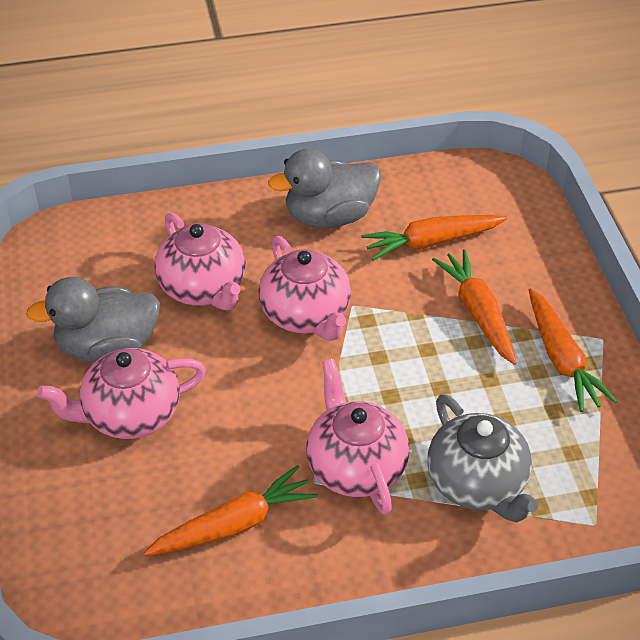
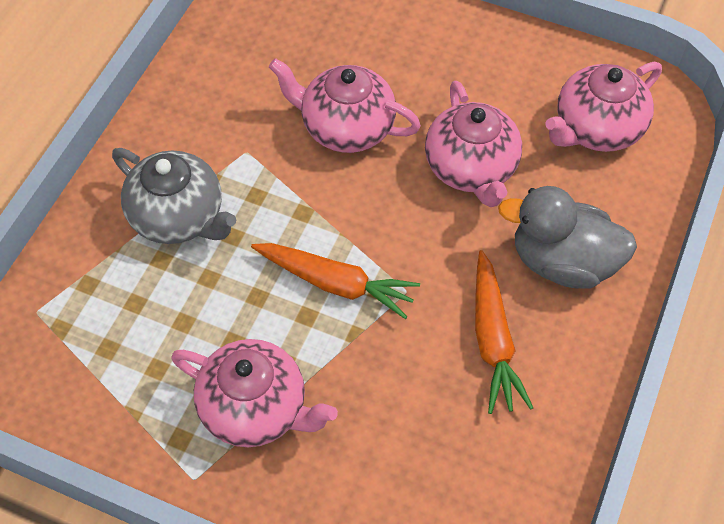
grey duck: [26,277,160,363] [268,148,381,228] = 2 -> [498,186,637,289] = 1
orange carrot: [144,465,318,556] [361,215,507,261] [432,249,517,365] [529,288,617,412] = 4 -> [251,243,420,319] [475,250,533,414] = 2

